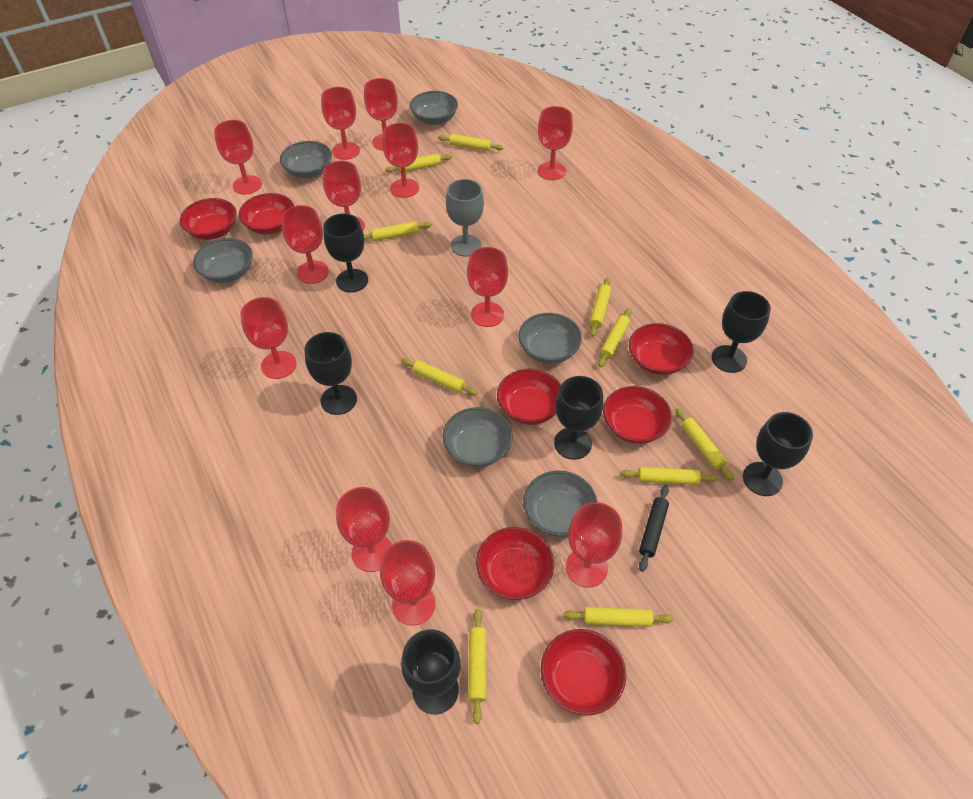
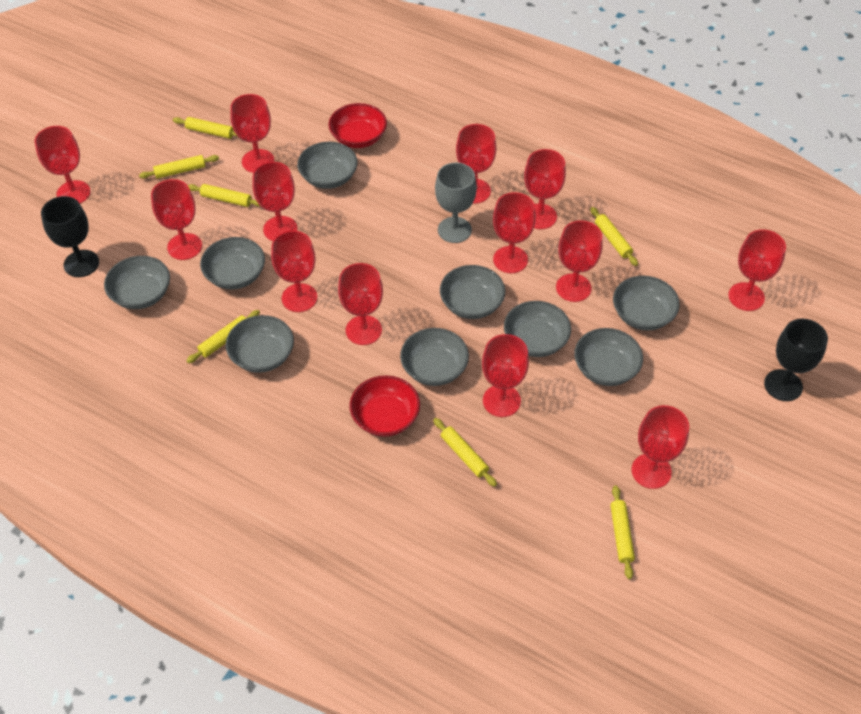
black goblet: [304,332,357,415] [323,214,368,292] [401,629,461,714] [554,376,603,460] [712,291,771,373] [743,412,813,496] = 6 -> [41,196,99,277] [764,319,828,401] = 2
black rolling pin: [639,485,669,572] = 1 -> none = 0
grey bowl: [193,238,253,283] [280,141,332,178] [410,91,458,125] [442,407,513,467] [518,313,582,364] [523,471,598,537] = 6 -> [104,256,170,309] [200,237,265,290] [226,315,294,373] [297,142,358,189] [400,328,469,386] [440,265,505,319] [504,301,571,357] [574,328,643,386] [613,276,680,331] = 9
red bowl: [180,198,237,240] [239,193,294,234] [476,527,554,600] [497,369,561,425] [541,629,626,716] [603,386,672,444] [629,323,694,375] = 7 -> [328,103,387,148] [349,375,420,437] = 2
red goblet: [214,120,262,195] [240,297,297,379] [281,205,329,284] [321,87,360,160] [323,161,365,231] [336,487,392,572] [364,78,398,151] [380,540,436,626] [382,123,419,198] [467,247,508,327] [538,106,573,180] [566,502,622,588] = 12 -> [35,126,90,203] [151,179,202,260] [230,94,274,173] [252,162,298,241] [271,230,317,312] [338,263,383,345] [456,124,497,204] [482,334,529,417] [493,192,536,273] [524,149,566,229] [556,220,602,302] [632,405,689,489] [728,229,786,311] = 13
yellow rolling pin: [364,221,432,241] [385,154,452,173] [401,358,478,395] [438,134,503,151] [468,609,486,724] [564,607,673,627] [590,277,611,337] [598,308,632,367] [620,467,718,485] [675,408,734,481] = 10 -> [139,155,219,179] [173,117,238,139] [186,310,260,364] [188,184,261,207] [433,418,497,487] [590,207,638,266] [610,485,635,579] = 7

